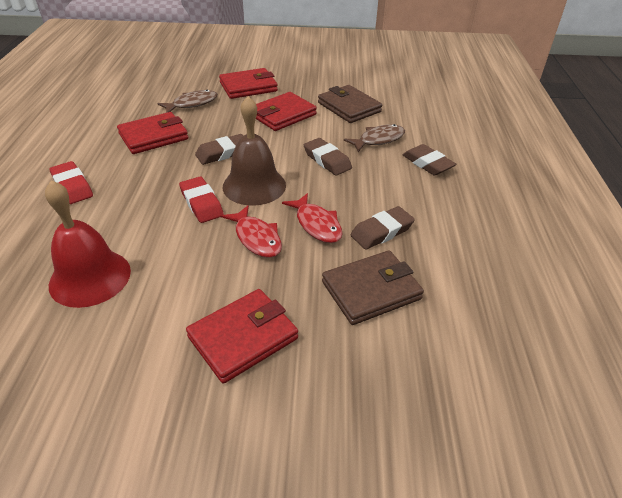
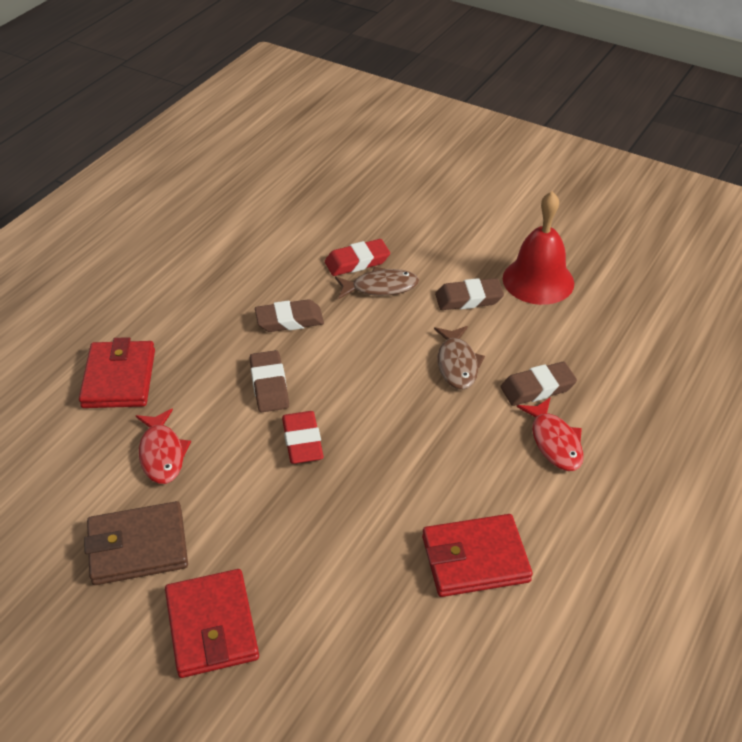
brown bell: [223,96,286,206] = 1 -> none = 0
brown wallet: [318,85,382,123] [322,250,424,325] = 2 -> [84,501,188,585] = 1
red wallet: [117,112,188,154] [186,289,298,383] [219,68,278,99] [256,92,317,131] = 4 -> [79,337,155,408] [165,569,259,678] [422,514,533,597] = 3

